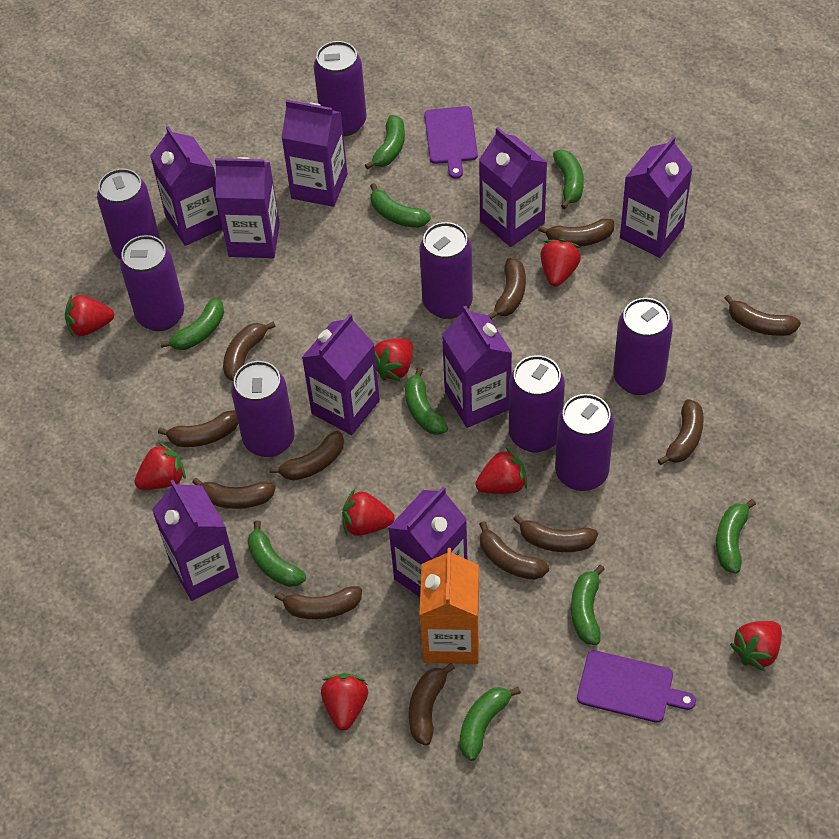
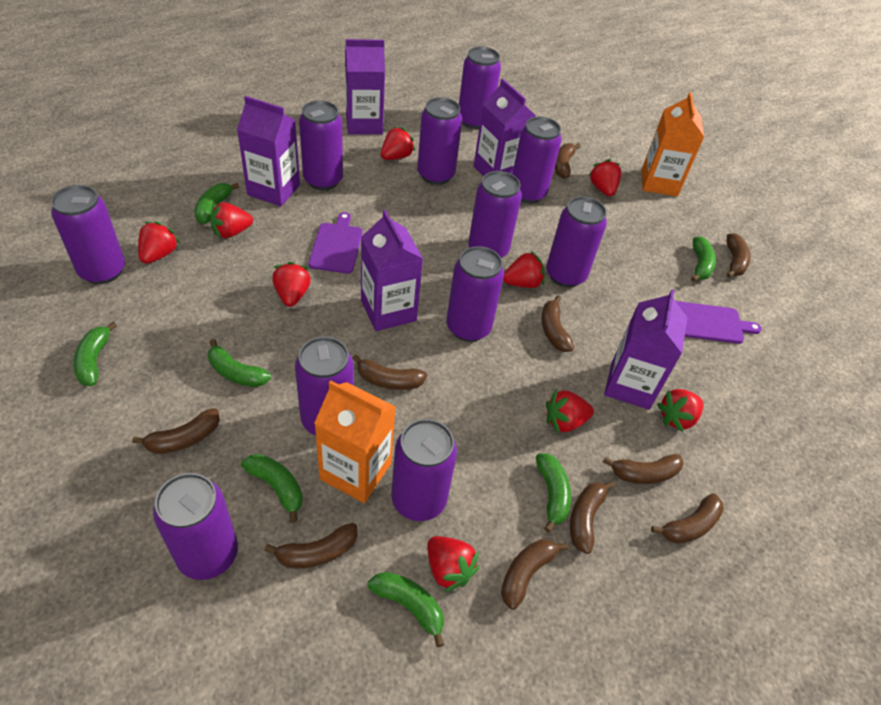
brown banana: [158,410,238,447] [192,478,276,509] [223,322,276,381] [269,431,344,481] [274,586,362,619] [409,663,455,746] [479,521,549,580] [488,258,526,319] [513,515,598,552] [538,218,614,247] [658,399,704,465] [724,295,801,336] = 12 -> [132,408,220,454] [264,523,357,568] [352,354,427,390] [501,539,569,610] [541,296,574,352] [554,143,581,178] [570,481,615,554] [603,454,684,484] [651,493,724,544] [726,233,751,278] = 10
green banana: [160,298,224,350] [247,520,306,587] [365,115,405,170] [370,183,431,228] [405,367,448,435] [460,687,521,761] [553,150,584,209] [571,565,605,645] [716,499,756,574] = 9 -> [73,322,117,386] [195,183,239,224] [208,339,271,387] [241,454,303,523] [368,572,444,647] [536,453,571,533] [691,237,716,282] = 7
orange carton: [419,548,480,664] = 1 -> [314,381,396,503] [641,92,704,196] = 2
purple can: [97,168,160,259] [120,235,184,331] [231,361,295,457] [314,41,367,136] [420,222,473,319] [509,355,565,452] [555,394,614,491] [613,298,673,395] = 8 -> [51,185,125,284] [153,473,238,580] [295,337,354,435] [299,100,343,190] [391,419,457,521] [417,97,462,185] [447,246,504,342] [459,46,501,129] [468,171,522,258] [512,117,562,203] [546,196,607,287] = 11
purple carton: [150,126,223,246] [152,480,239,601] [215,157,280,258] [281,100,347,207] [302,313,380,435] [388,487,467,597] [442,306,512,428] [479,127,548,247] [620,136,693,258] = 9 -> [237,96,300,206] [345,39,385,135] [361,210,423,331] [474,79,536,177] [604,289,688,410] = 5
red strawberry: [65,294,114,337] [135,442,186,490] [321,673,368,731] [342,489,395,536] [374,339,413,381] [475,448,527,494] [540,239,581,286] [730,621,782,671] = 8 -> [138,221,180,264] [210,202,253,238] [272,262,311,307] [381,127,415,160] [427,536,479,592] [503,251,545,288] [546,389,594,433] [589,159,621,196] [657,389,703,432] = 9

